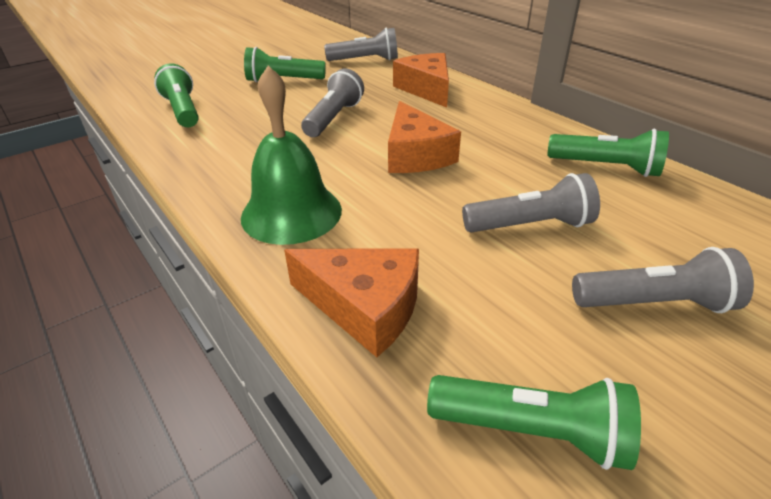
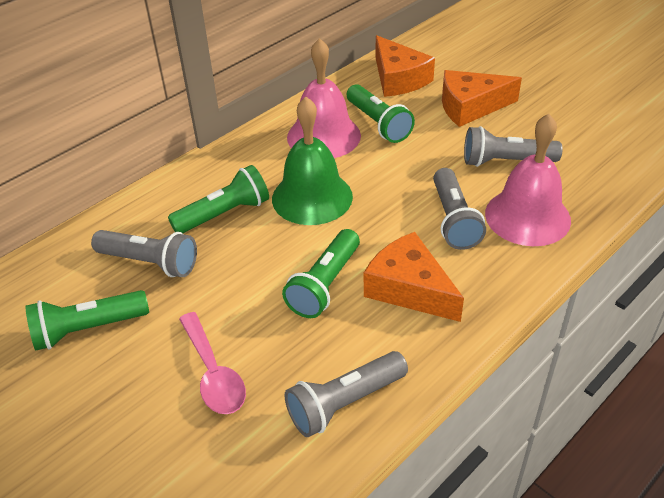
pink bell: none = 0 -> [287,38,361,158] [485,114,571,246] = 2
pink spoon: none = 0 -> [179,312,246,414] = 1

